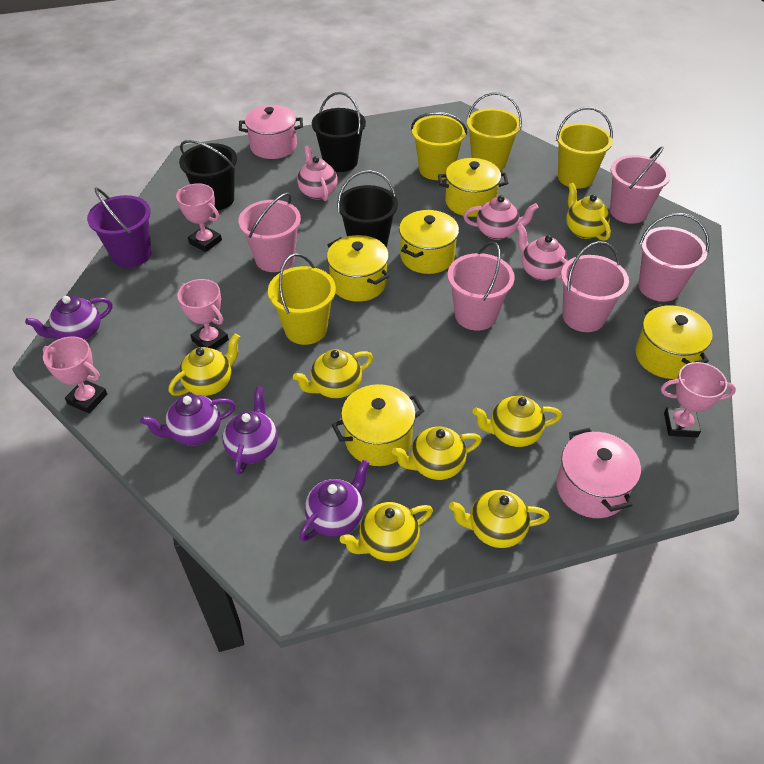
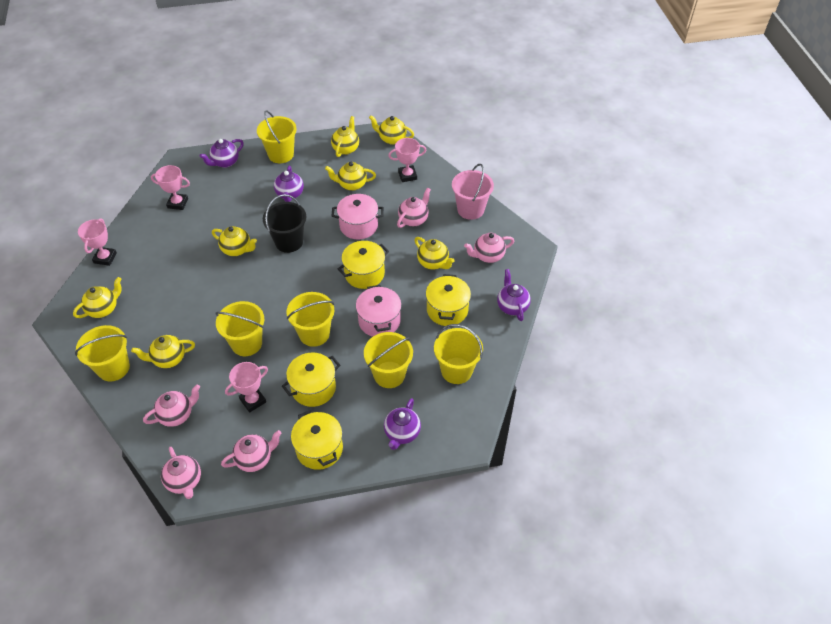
black bucket: [179,140,237,211] [312,92,366,172] [337,170,398,248] = 3 -> [263,194,307,253] = 1
pink bucket: [238,193,301,272] [448,242,514,331] [561,241,629,332] [610,146,670,224] [638,213,710,302] = 5 -> [452,163,494,220] = 1
pink teapot: [297,146,338,201] [463,195,539,240] [517,224,567,281] = 3 -> [143,385,200,427] [161,447,201,499] [221,430,281,472] [397,187,431,228] [464,233,514,263] = 5
purple bucket: [87,188,152,268] = 1 -> none = 0
yellow bucket: [268,253,336,345] [411,112,467,180] [467,92,522,171] [556,107,613,189] = 4 -> [75,325,130,381] [215,301,264,356] [257,110,297,163] [287,292,334,347] [364,332,413,388] [434,324,483,384] = 6
yellow pot: [327,235,390,302] [332,384,425,466] [399,210,459,274] [438,158,508,217] [635,304,713,379] = 5 -> [282,352,340,407] [291,410,343,470] [338,241,389,289] [426,274,471,326] = 4

